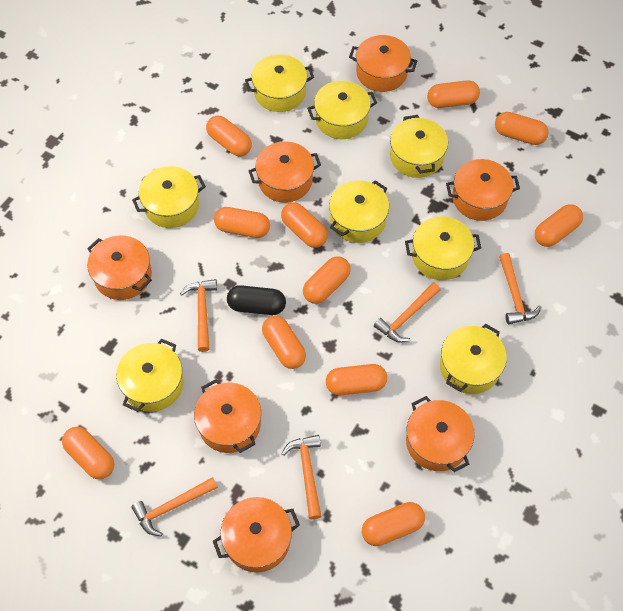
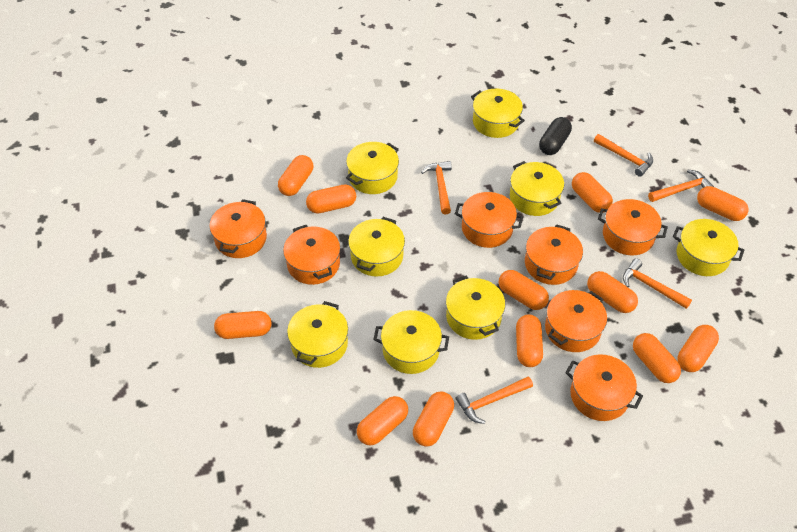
orange capsule: [62,427,114,479] [206,116,252,156] [214,207,270,238] [262,316,306,369] [281,202,328,248] [303,256,351,304] [326,364,387,395] [362,502,425,546] [427,81,480,108] [495,112,549,145] [535,204,583,247] = 11 -> [214,311,272,339] [278,155,313,196] [306,185,356,213] [357,396,408,446] [413,391,454,447] [499,270,549,310] [516,314,543,367] [572,172,613,213] [587,271,638,313] [633,333,681,383] [677,325,719,372] [697,186,748,221] = 12

